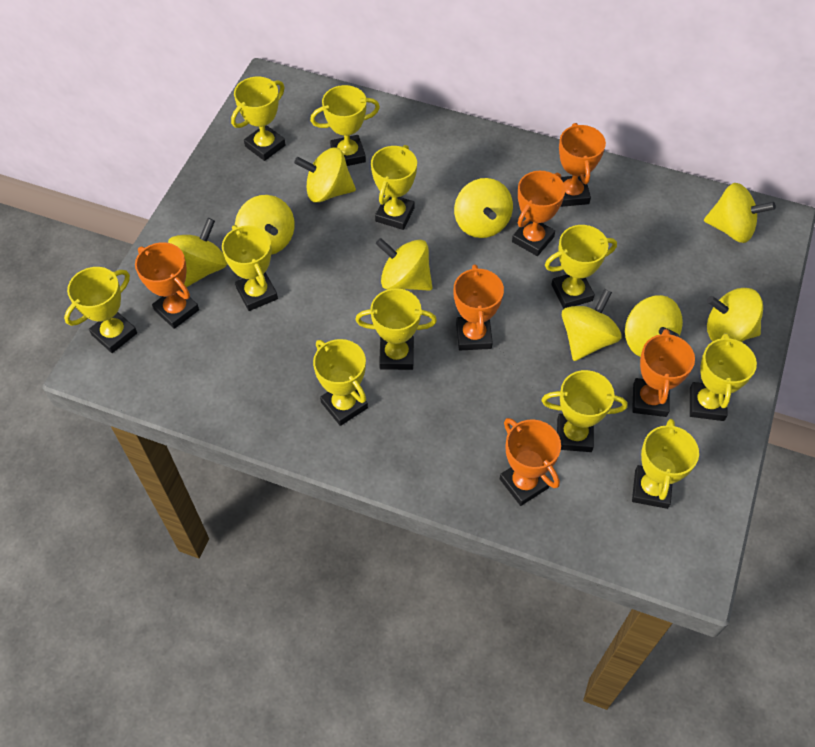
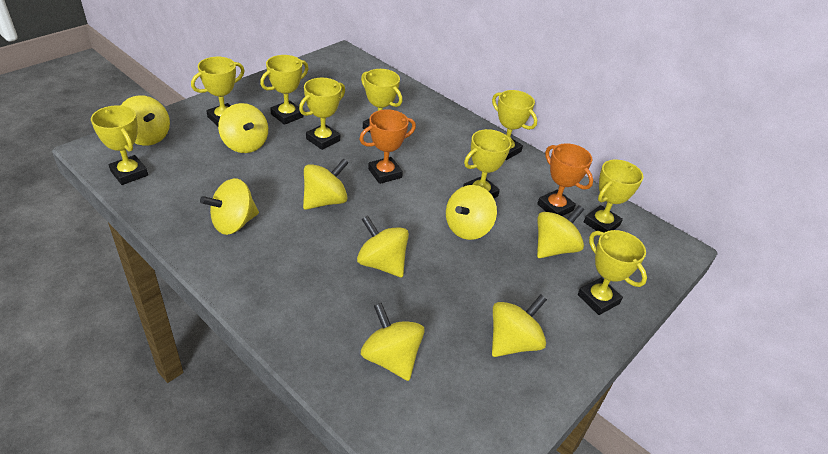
orange trophy: [135,242,199,329] [454,264,504,350] [500,418,561,506] [512,171,565,256] [559,123,606,207] [632,329,695,417] = 6 -> [359,109,416,184] [537,143,593,216] = 2
yellow trophy: [64,267,137,353] [222,225,278,311] [231,77,286,161] [310,85,380,166] [313,339,368,426] [355,288,437,370] [371,145,417,230] [542,370,628,452] [545,225,617,309] [632,419,699,509] [690,333,757,421] = 11 -> [91,105,148,185] [191,57,245,126] [260,55,309,125] [299,78,345,150] [361,69,402,133] [463,129,513,198] [492,90,537,160] [578,230,647,315] [584,159,643,232] = 9

